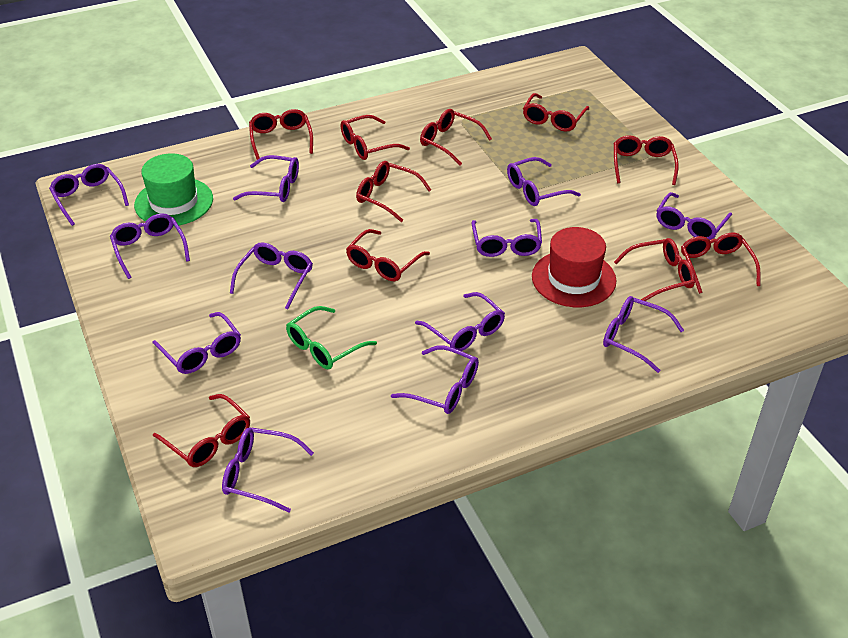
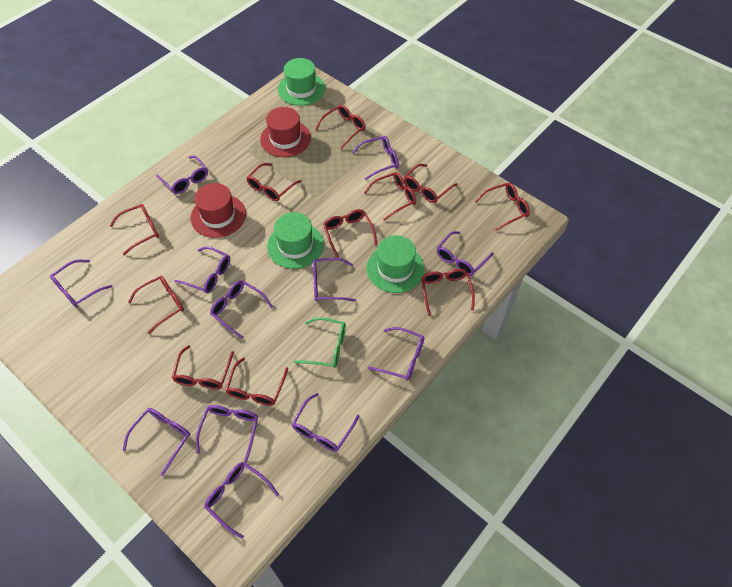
green hat: [134,154,213,226] = 1 -> [267,212,324,269] [278,58,326,106] [366,235,425,293] = 3
red glasses: [153,394,250,467] [249,109,313,160] [341,115,410,160] [346,229,430,281] [356,161,431,222] [420,109,492,165] [523,93,589,132] [614,135,679,185] [614,238,695,301] [681,233,761,294] = 10 -> [110,204,159,255] [128,276,184,334] [172,345,234,390] [225,357,288,406] [247,163,302,201] [315,105,366,149] [323,209,377,258] [364,172,416,221] [404,164,457,203] [421,269,475,316] [475,183,530,231] = 11
red hat: [532,227,616,307] = 1 -> [191,183,246,238] [260,107,311,157] = 2

